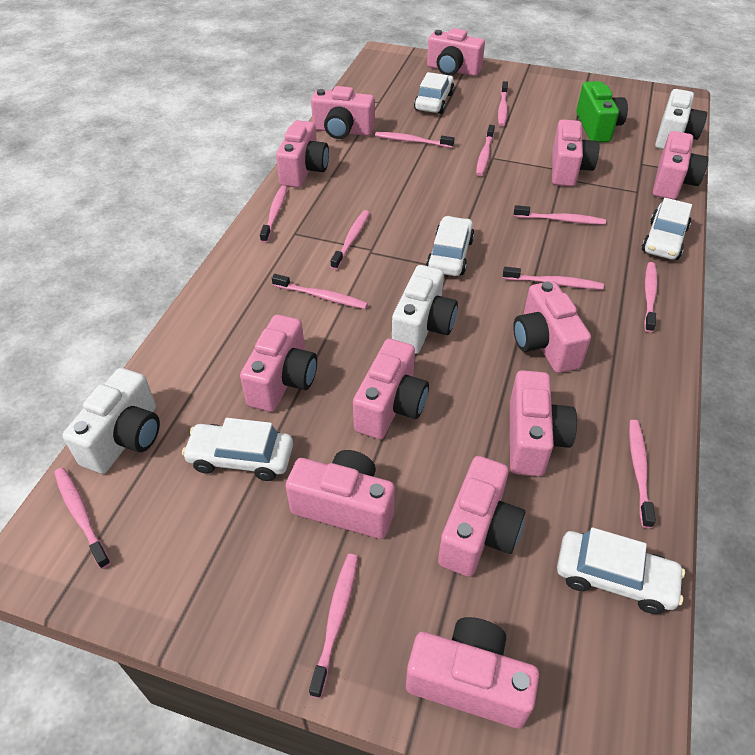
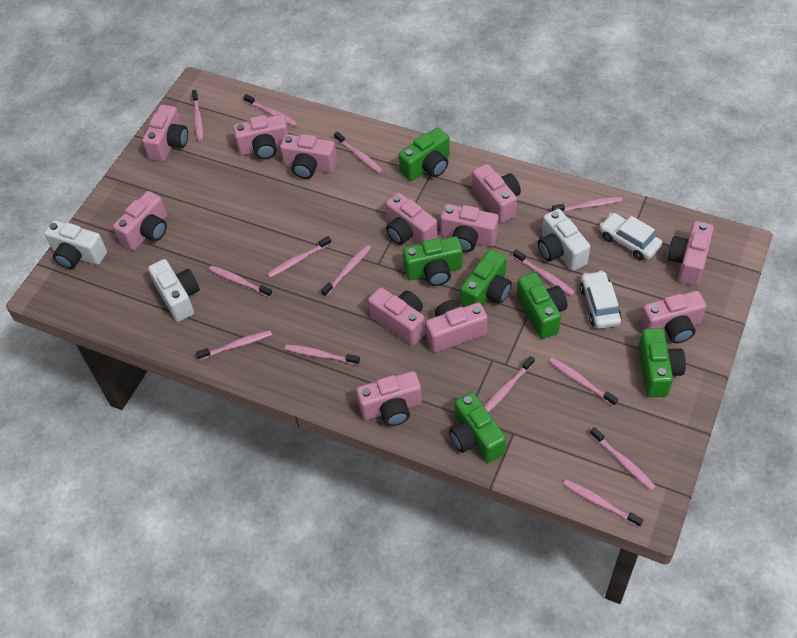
green camera: [576,81,628,142] = 1 -> [399,127,450,181] [403,237,462,286] [449,392,506,463] [460,249,512,307] [517,272,567,339] [638,328,686,397] = 6
pink toothbrush: [54,468,111,569] [260,185,287,243] [272,274,368,309] [309,554,358,698] [331,210,370,270] [375,132,455,148] [476,125,495,176] [498,81,508,127] [503,267,604,290] [514,205,606,225] [629,420,656,528] [644,262,658,333] = 12 -> [192,90,203,141] [196,330,272,360] [209,265,273,297] [243,94,298,126] [267,236,332,278] [285,344,360,365] [321,245,371,297] [334,131,383,174] [484,356,535,412] [513,249,575,296] [549,357,618,406] [552,196,622,212] [563,479,643,527] [590,427,656,491] = 14
white car: [182,418,293,481] [414,72,454,114] [426,216,475,276] [557,527,685,614] [642,198,692,260] = 5 -> [580,270,622,329] [599,213,662,260] = 2

